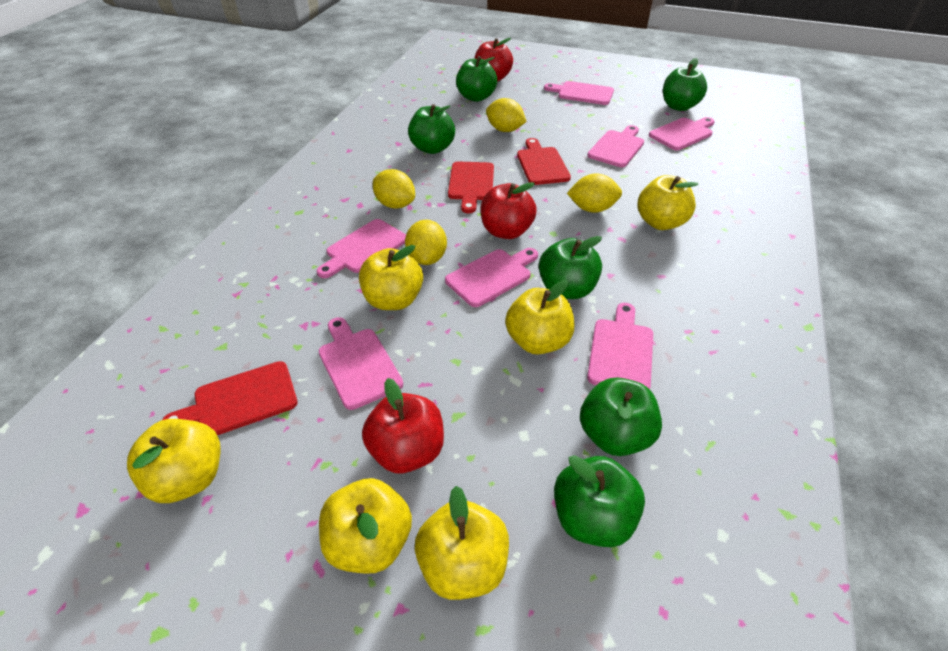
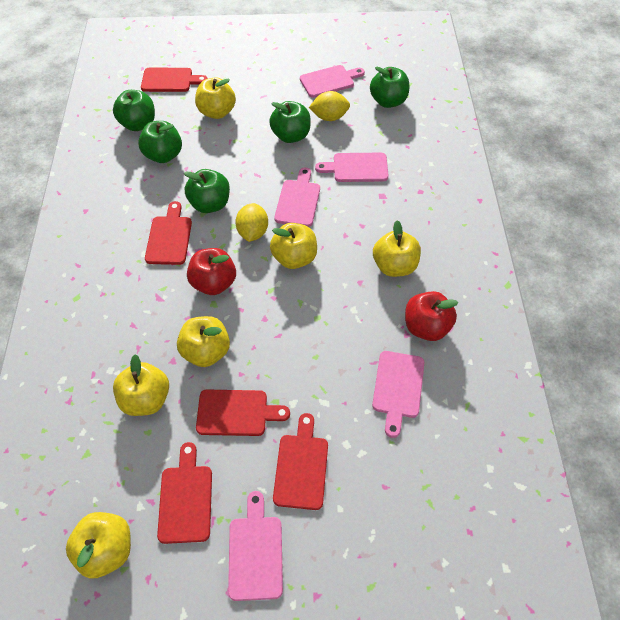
green apple: [408,104,455,154] [456,56,497,102] [539,236,602,299] [554,455,645,547] [580,378,662,456] [663,58,707,111] = 6 -> [113,90,155,131] [138,121,182,163] [184,169,230,213] [269,101,311,143] [370,66,409,108] = 5
pink cutting board: [317,219,406,278] [319,317,403,410] [445,248,538,307] [544,81,614,105] [587,125,644,167] [587,303,653,389] [649,117,715,150] = 7 -> [228,491,283,601] [274,167,320,227] [300,65,365,98] [315,153,389,182] [372,351,424,438] = 5
red apple: [362,378,444,473] [474,38,513,82] [481,182,537,239] = 3 -> [187,248,236,295] [405,291,458,341] = 2
red cutting board: [162,361,298,435] [448,162,494,213] [517,138,571,185] = 3 -> [141,68,208,92] [145,201,192,265] [157,442,212,544] [196,390,290,436] [273,413,328,510] = 5
yellow lemon: [373,169,415,209] [405,220,447,265] [486,98,527,132] [567,173,622,213] = 4 -> [235,203,268,242] [309,91,350,121] = 2

